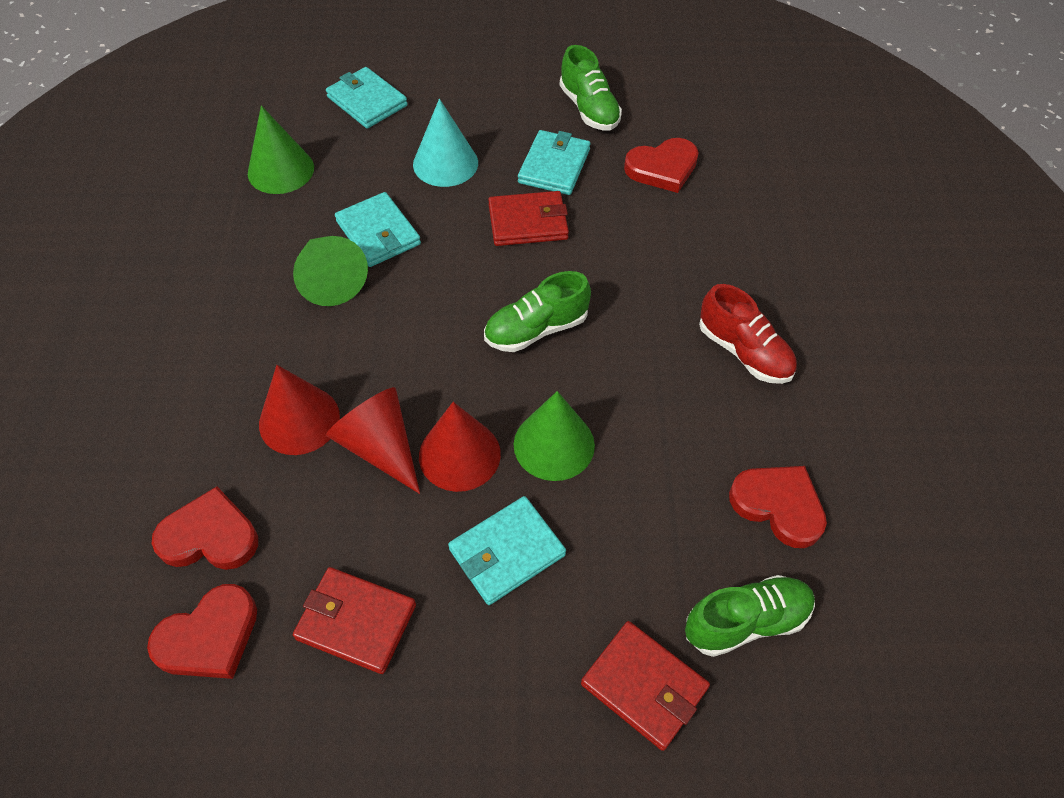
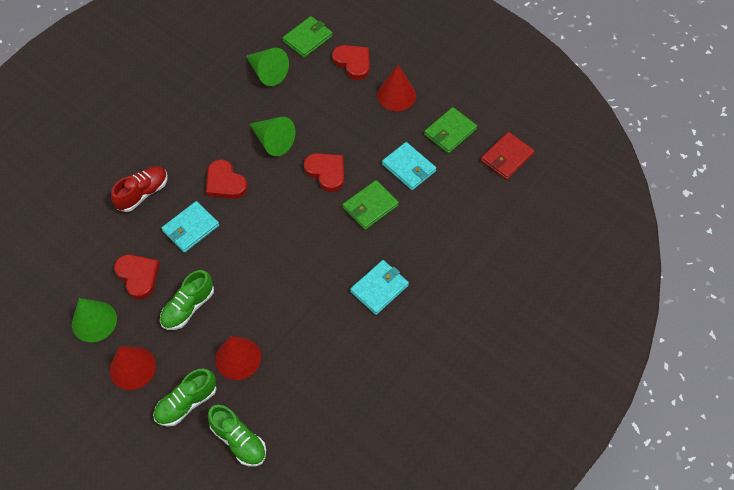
green wallet: none = 0 -> [283,16,333,58] [343,180,399,230] [424,107,477,153] = 3
red wallet: [293,567,416,674] [488,191,569,246] [581,621,710,751] = 3 -> [481,132,534,180] = 1
turquoise cone: [413,99,478,187] = 1 -> none = 0
turquoise wallet: [326,67,408,129] [335,192,421,267] [448,496,566,605] [518,130,591,195] = 4 -> [161,201,219,253] [350,260,409,315] [382,142,436,190] = 3

